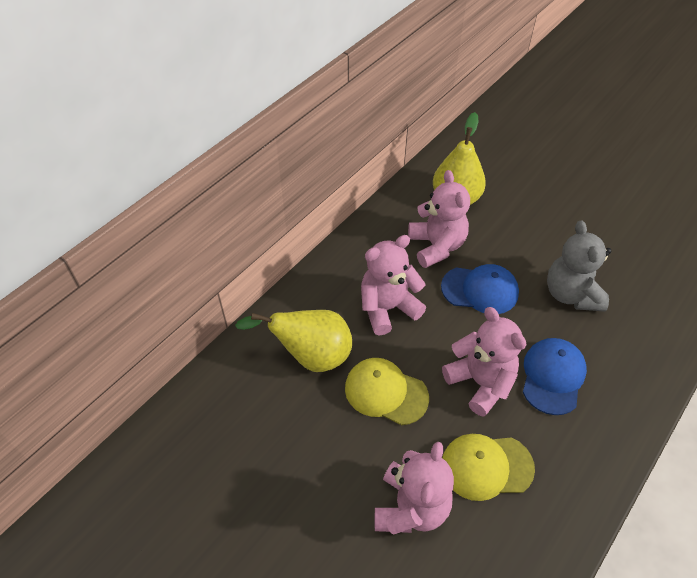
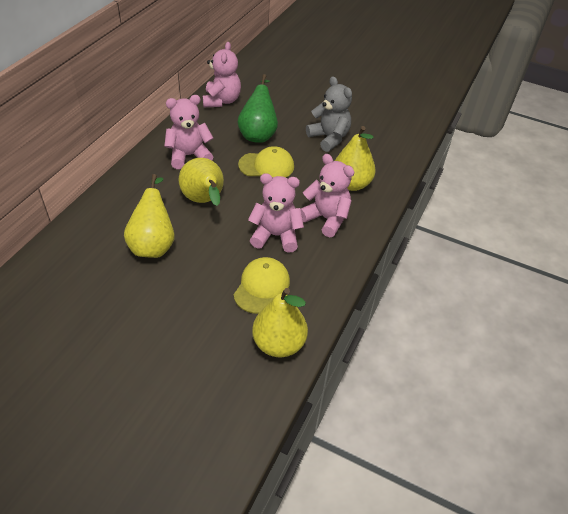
blue cap: [441,264,519,314] [523,338,587,415] = 2 -> none = 0
green pear: none = 0 -> [238,74,278,143] = 1
yellow pear: [235,310,352,372] [433,112,486,205] = 2 -> [124,174,174,258] [178,158,224,206] [252,288,308,357] [335,126,376,191] = 4

